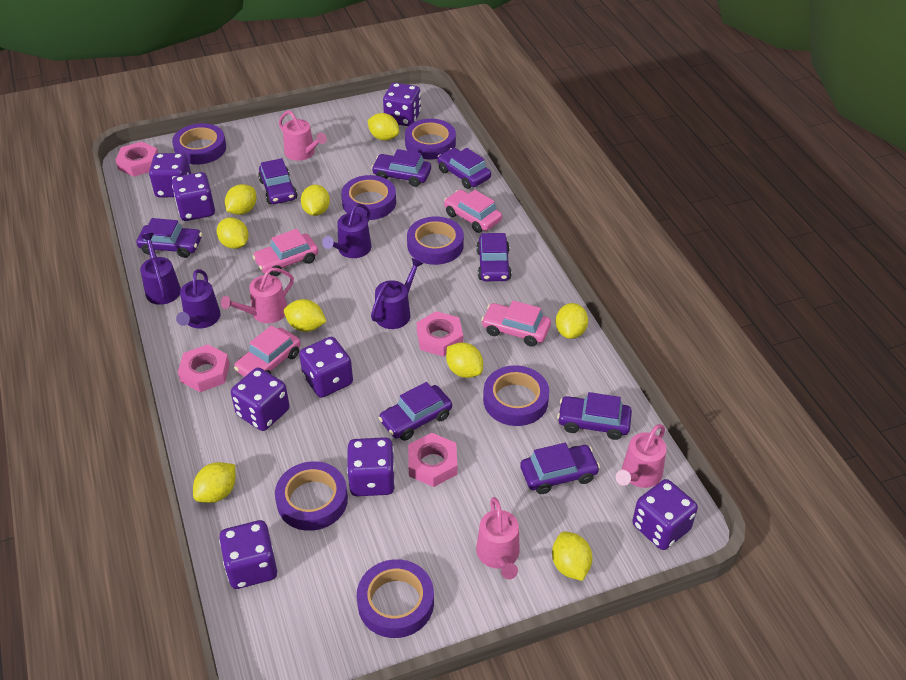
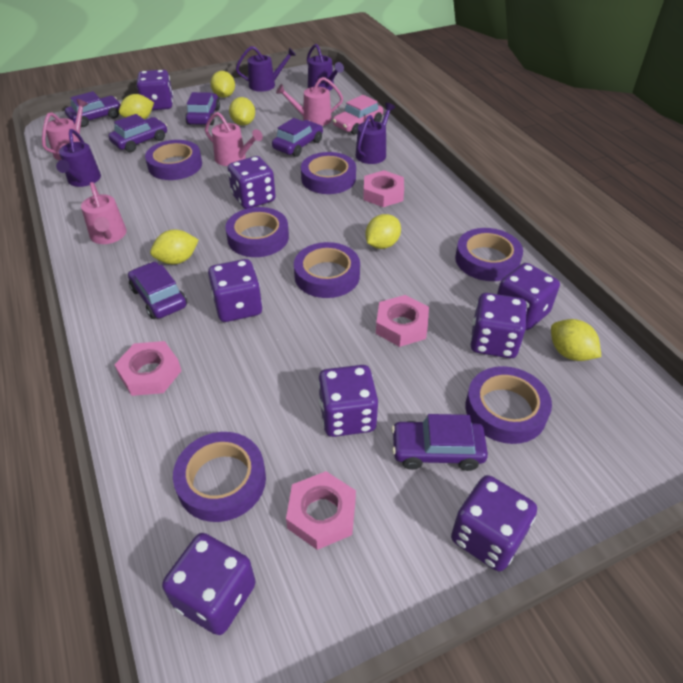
pink car: [234,325,301,377] [252,229,318,276] [444,190,502,233] [481,301,551,347] = 4 -> [333,95,383,135] = 1
purple car: [137,218,202,258] [258,158,297,204] [371,149,431,187] [379,382,452,441] [437,148,491,189] [477,233,512,281] [520,443,600,494] [557,392,632,440] = 8 -> [65,91,121,127] [108,114,167,152] [128,262,187,319] [185,92,220,125] [272,118,323,157] [392,414,488,471] = 6
yellow lemon: [193,462,235,503] [217,217,249,249] [225,184,257,215] [284,299,327,332] [301,185,330,216] [367,113,399,141] [446,342,483,378] [552,531,592,581] [556,303,588,339] = 9 -> [119,94,154,120] [150,230,199,264] [210,71,235,98] [229,97,255,126] [365,214,401,249] [551,319,601,361] = 6

